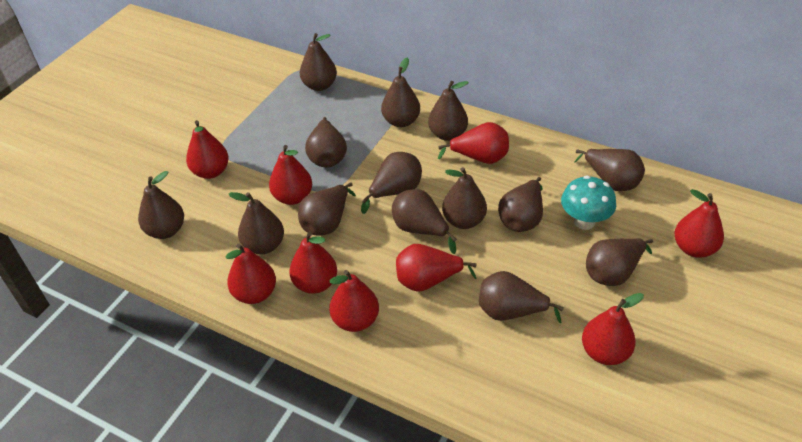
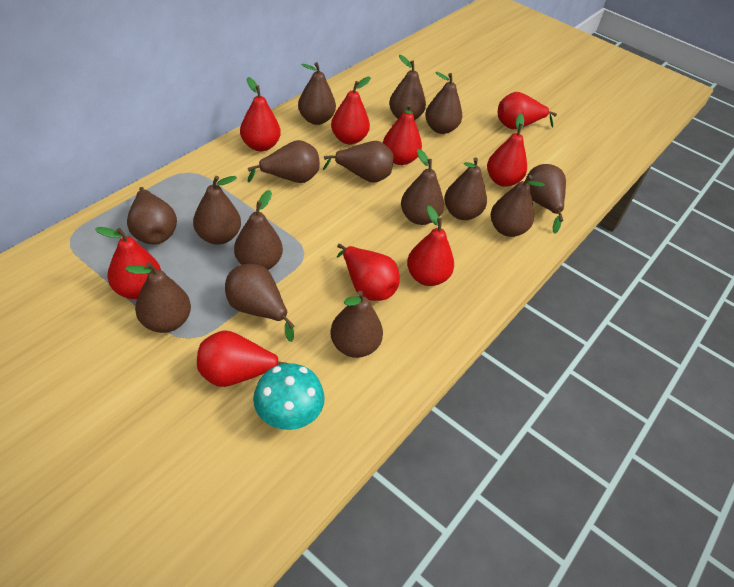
brown pear: [138,171,184,239] [228,192,284,254] [298,182,356,235] [300,33,337,91] [305,117,347,168] [361,152,422,214] [381,57,420,127] [392,189,457,254] [428,81,469,141] [442,167,487,229] [479,271,564,323] [498,177,543,232] [574,149,645,191] [586,238,653,286] = 14 -> [125,262,191,333] [127,187,177,244] [193,176,241,245] [225,264,294,342] [234,190,283,270] [248,140,320,183] [298,62,336,125] [323,141,394,183] [330,291,383,358] [389,55,426,120] [401,149,444,225] [425,71,462,134] [444,157,487,220] [491,175,545,237] [526,164,566,234] = 15

